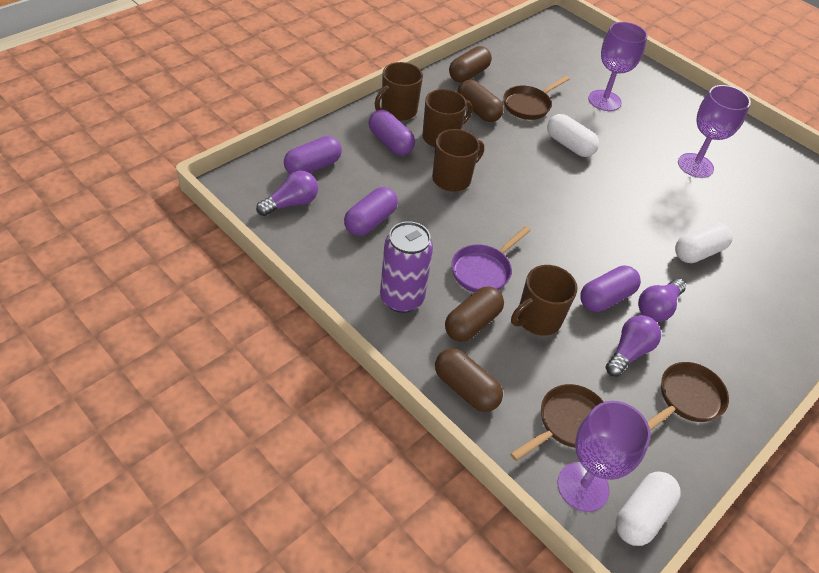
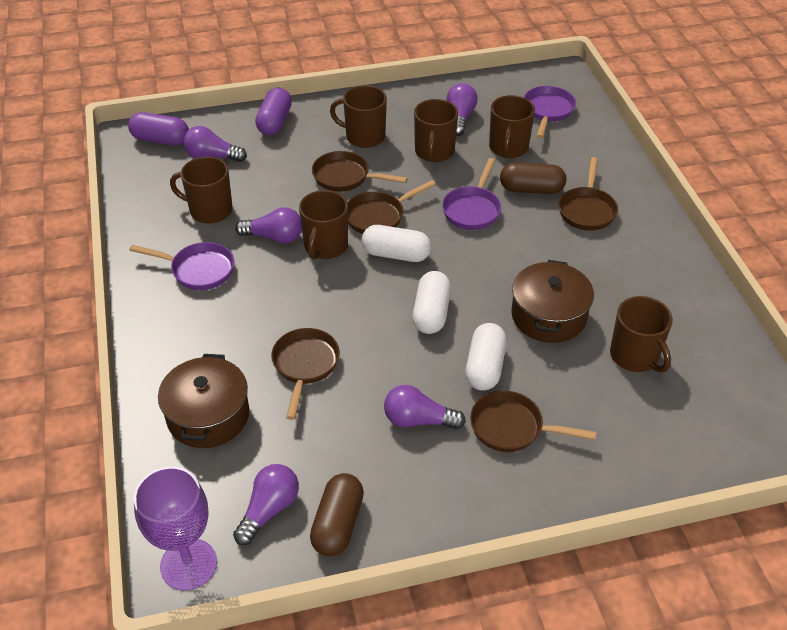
brown capsule: [435,348,503,412] [445,286,504,342] [449,46,492,82] [458,80,504,122] = 4 -> [310,473,364,556] [500,162,566,194] = 2
brown mug: [375,62,423,121] [423,89,473,148] [432,129,484,192] [511,265,578,336] = 4 -> [170,157,233,224] [299,190,348,260] [330,85,387,148] [414,99,458,162] [489,95,535,158] [610,296,673,373] = 6
brown pan: [503,76,569,120] [510,384,604,461] [647,362,729,431] = 3 -> [271,328,340,420] [312,151,408,192] [348,180,436,234] [470,391,596,452] [559,157,618,231] = 5
brown pot: none = 0 -> [158,354,249,448] [511,260,594,343] = 2
purple can: [380,221,433,313] = 1 -> none = 0
purple capsule: [284,136,342,174] [344,187,398,236] [369,110,415,155] [580,266,641,312] = 4 -> [128,112,189,146] [255,88,292,135] = 2
purple goblet: [557,401,651,512] [588,22,648,111] [678,85,751,178] = 3 -> [133,466,217,590] = 1
purple light bulb: [256,171,318,216] [606,315,661,377] [638,279,686,322] = 3 -> [183,126,247,162] [233,464,299,545] [235,207,302,243] [384,385,466,429] [446,83,478,136] = 5
purple pan: [451,226,531,292] = 1 -> [129,242,234,290] [442,158,501,230] [524,86,576,138] = 3

